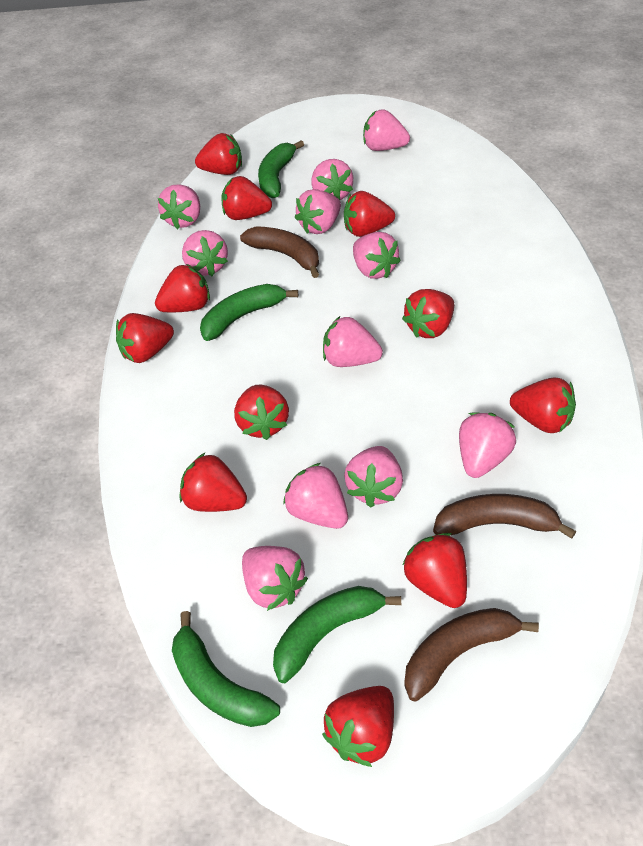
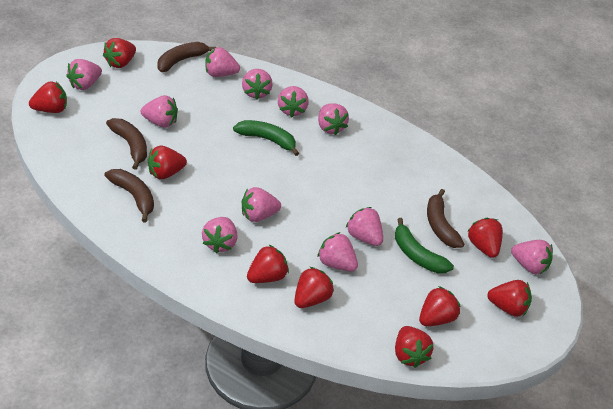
brown banana: [240,226,319,278] [405,608,539,702] [433,494,576,539] = 3 -> [104,169,154,222] [106,118,147,170] [157,42,216,72] [427,189,464,248] = 4
green banana: [172,611,280,727] [200,284,298,341] [258,140,304,198] [273,586,401,683] = 4 -> [233,120,299,156] [395,218,454,273] = 2
red strawberry: [116,313,174,363] [155,264,210,312] [180,453,247,512] [195,133,242,175] [221,176,272,220] [234,385,289,440] [322,686,394,767] [344,191,395,237] [402,289,454,338] [403,533,467,608] [510,377,576,433] = 11 -> [29,82,67,113] [103,38,136,68] [148,146,187,179] [247,245,289,283] [294,267,334,308] [395,326,433,368] [419,286,460,326] [467,218,503,258] [487,280,532,317] = 9

